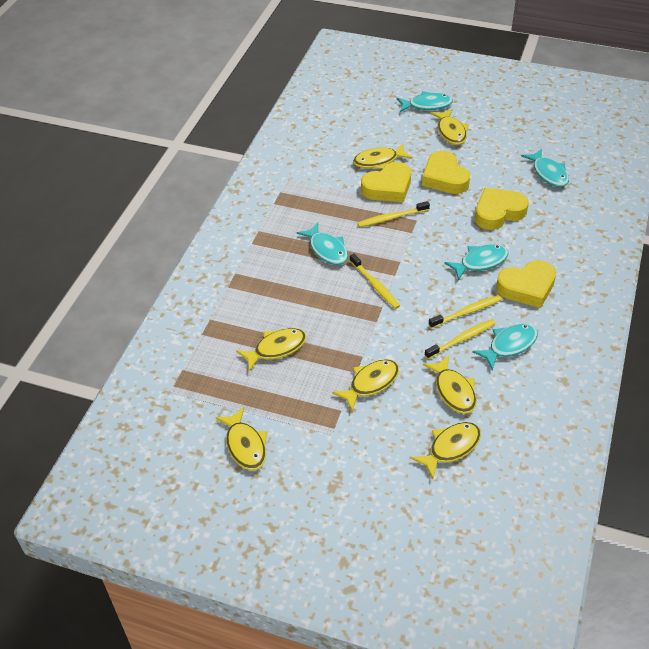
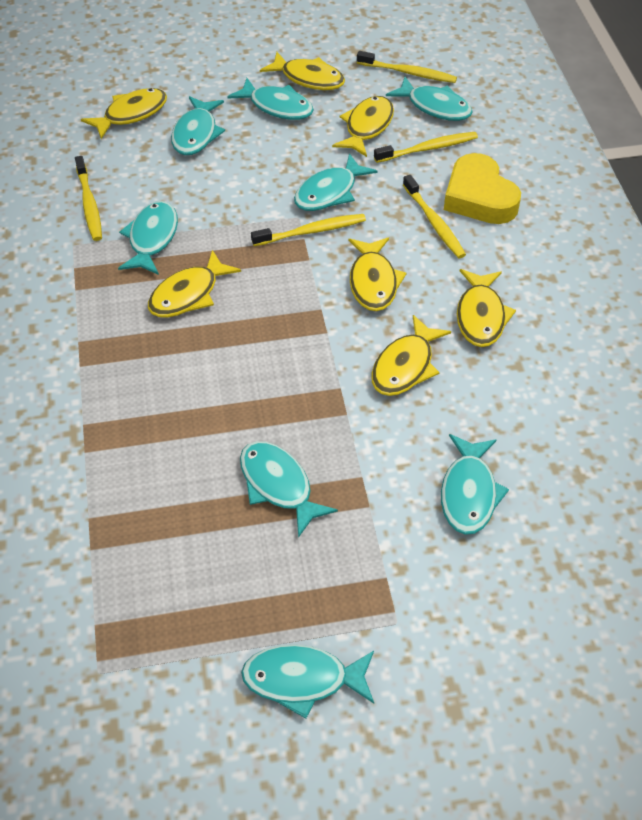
turquoise fish: [297,222,348,265] [396,91,453,112] [444,244,509,281] [472,323,538,370] [521,149,569,187] = 5 -> [118,201,178,275] [171,96,225,155] [227,78,314,120] [240,441,338,538] [241,645,374,719] [294,153,377,211] [386,77,473,121] [441,434,509,535] = 8
yellow heart: [361,162,411,202] [422,151,470,194] [475,187,529,230] [496,260,556,308] = 4 -> [444,153,521,224] = 1
yellow toothbrush: [350,254,400,309] [358,201,430,227] [425,319,496,359] [429,295,502,329] = 4 -> [75,156,102,241] [251,214,366,246] [357,51,457,83] [374,132,478,163] [403,175,466,258] = 5

